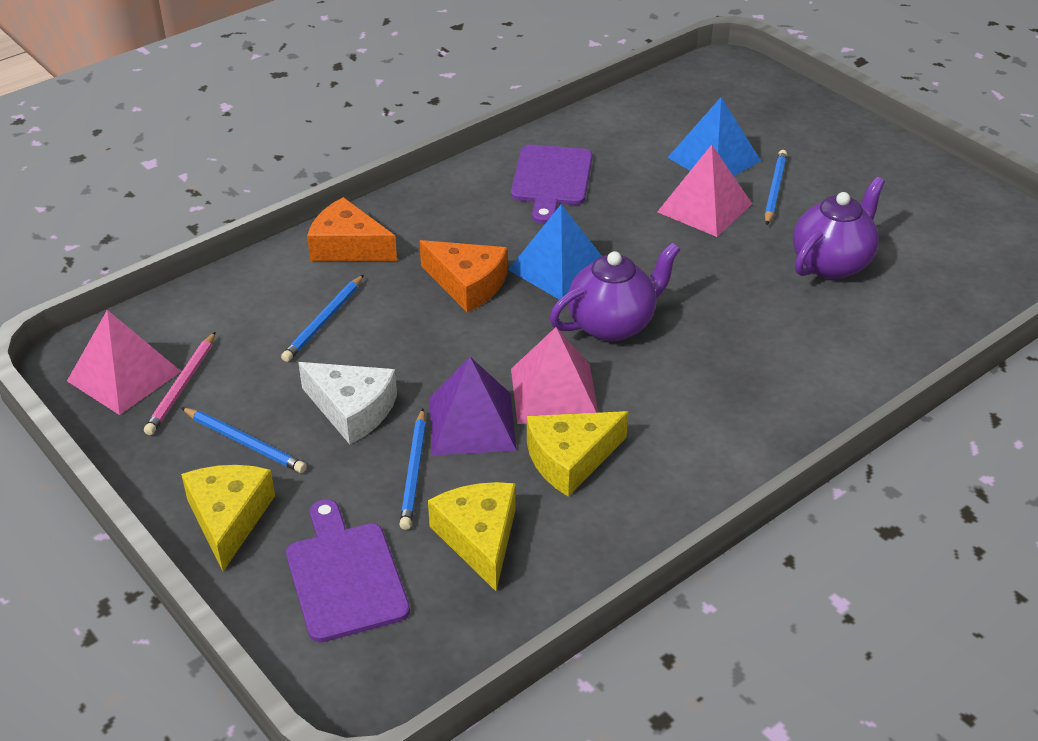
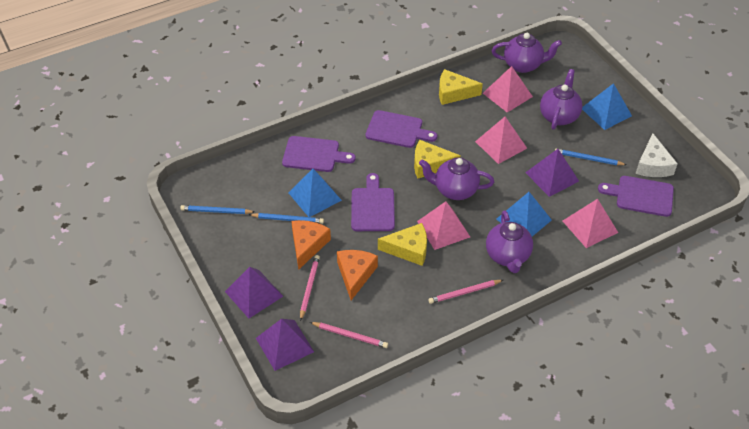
blue pencil: [181,407,307,473] [281,275,364,362] [399,409,426,530] [765,150,787,225] = 4 -> [180,205,254,214] [249,213,324,224] [555,149,627,165] = 3
blue pyramid: [508,204,602,299] [667,97,761,176] = 2 -> [289,169,342,217] [496,192,552,236] [582,83,632,130] = 3
pink pencil: [144,332,216,435] = 1 -> [300,255,320,321] [310,322,388,348] [428,280,503,304] = 3
pink pyramid: [67,310,182,415] [511,327,598,424] [657,145,752,237] = 3 -> [417,201,470,250] [475,117,527,164] [483,66,533,113] [563,199,618,248] = 4
purple cutting board: [286,499,410,642] [511,145,592,224] = 2 -> [282,136,356,172] [351,173,395,231] [365,110,437,148] [598,176,674,217] = 4
purple pyramid: [430,357,517,455] = 1 -> [225,267,283,318] [256,319,314,371] [525,149,579,197] = 3
purple teapot: [550,242,680,342] [793,176,885,279] = 2 -> [419,158,494,200] [486,210,533,273] [492,33,562,73] [540,69,583,130] = 4

